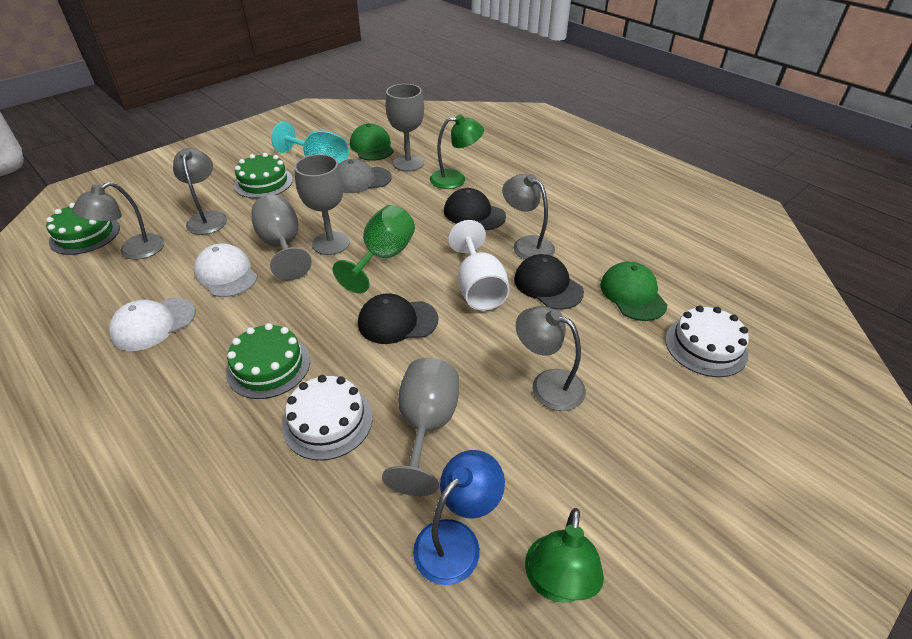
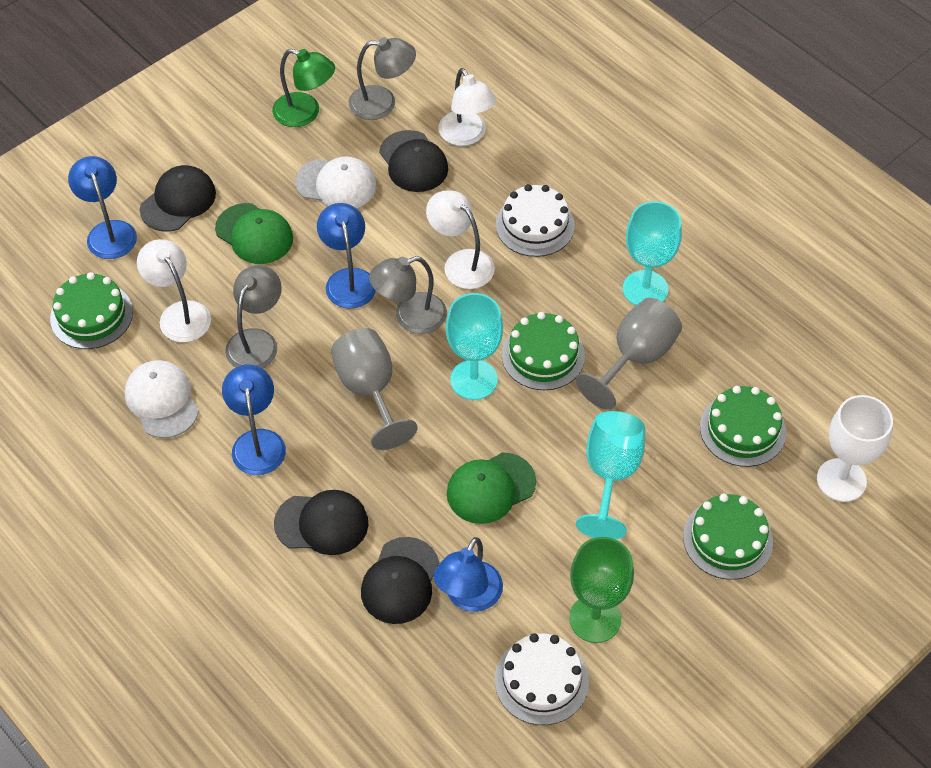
black cap: [358,293,438,344] [444,188,506,230] [514,254,584,310] = 3 -> [140,165,216,232] [274,490,368,555] [361,537,439,624] [379,130,448,192] = 4
blue lamp: [413,450,505,585] = 1 -> [68,156,137,259] [222,364,286,475] [317,203,376,309] [433,537,503,612] = 4
green cake: [46,203,120,255] [226,323,310,399] [234,153,293,199] = 3 -> [50,272,133,349] [502,312,585,390] [683,494,773,580] [700,386,786,467] = 4
green lamp: [430,115,484,189] [525,508,604,603] = 2 -> [272,49,335,127] = 1
grey cap: [339,159,392,193] = 1 -> none = 0
grey goblet: [251,195,312,281] [294,154,350,255] [382,358,459,496] [386,84,424,172] = 4 -> [331,328,418,450] [576,298,682,410] = 2
grey lamp: [72,182,165,260] [173,148,227,235] [502,174,555,260] [516,306,586,411] = 4 -> [225,265,282,369] [349,37,416,120] [369,256,447,334] = 3
turquoise goblet: [271,121,349,164] = 1 -> [446,293,503,400] [576,411,645,540] [623,201,682,305] = 3
white lamp: none = 0 -> [137,239,211,342] [426,190,495,289] [438,68,496,146] = 3

